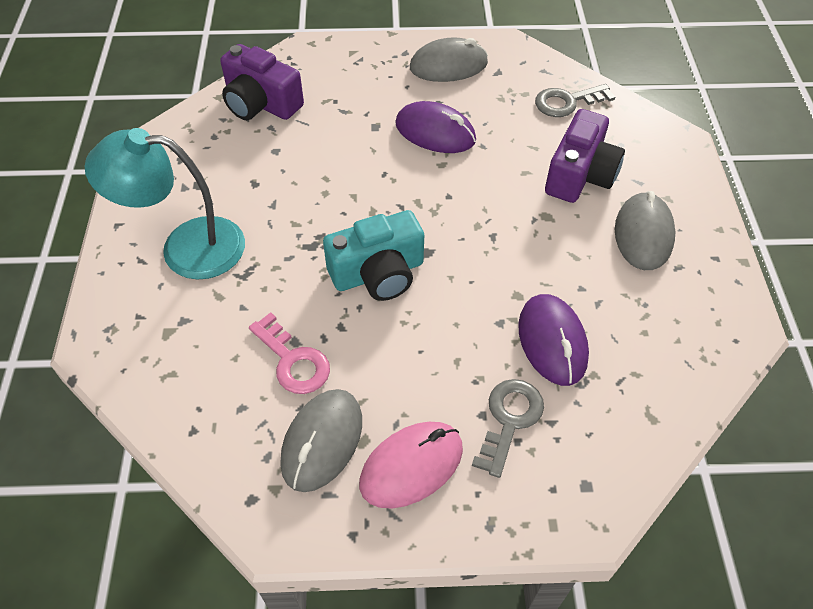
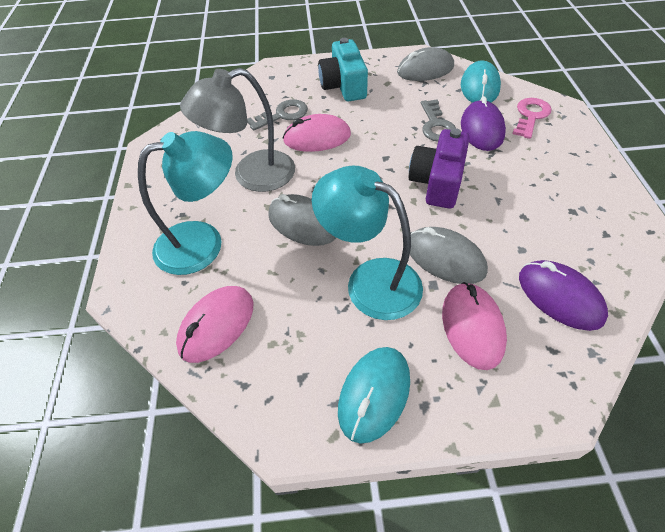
grey lamp: none = 0 -> [180,68,295,192] = 1
pink mouse: [359,422,463,508] = 1 -> [176,286,253,363] [283,114,351,152] [442,282,507,370] = 3
purple camera: [220,44,304,120] [545,109,625,203] = 2 -> [409,128,470,209] = 1
turquoise lamp: [85,128,245,280] = 1 -> [138,131,232,275] [312,166,423,320] = 2
turquoise mouse: none = 0 -> [338,347,410,444] [461,60,501,103] = 2

